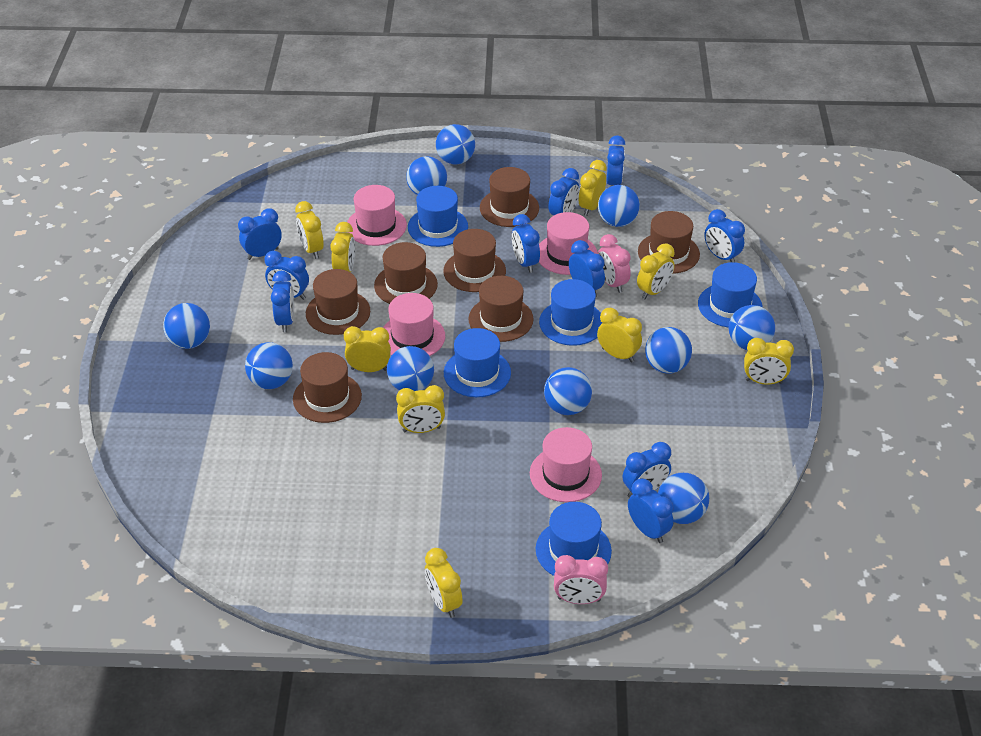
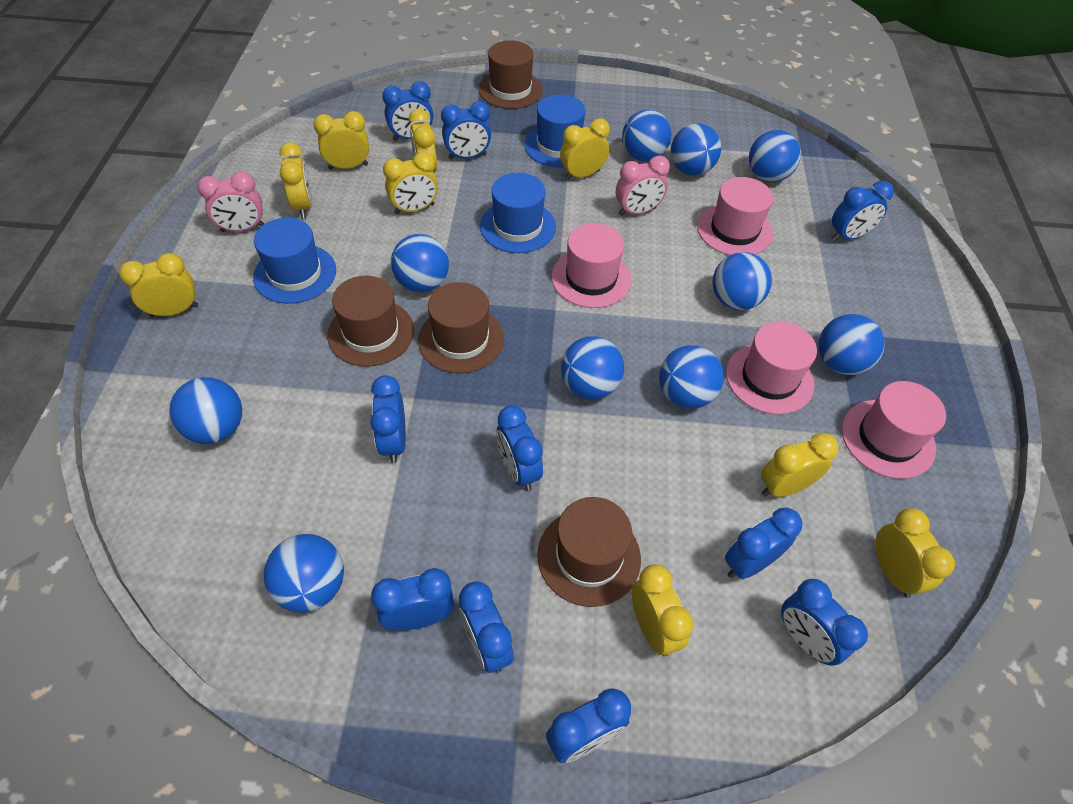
blue hat: [408,186,468,247] [444,328,511,397] [536,502,612,576] [539,279,602,346] [698,262,763,328] = 5 -> [253,218,336,304] [480,173,556,253] [524,95,586,168] = 3
brown hat: [293,352,362,423] [306,269,370,335] [374,242,438,304] [443,229,506,292] [469,276,534,342] [480,167,539,227] [638,211,700,273] = 7 -> [327,276,414,367] [418,282,504,373] [478,40,543,109] [537,497,641,607] = 4

